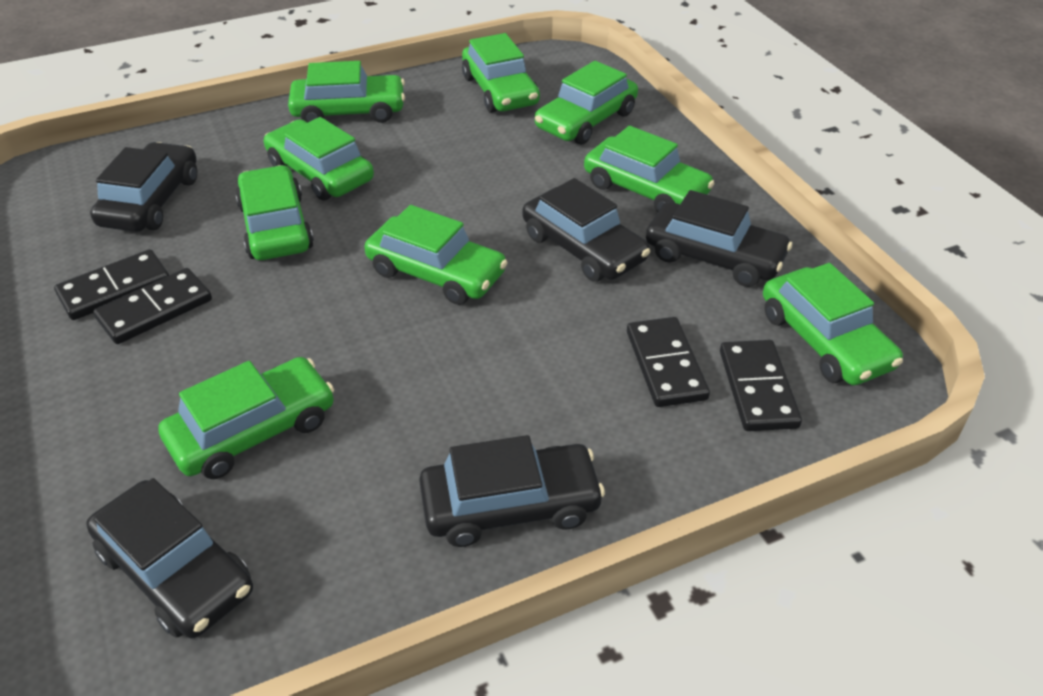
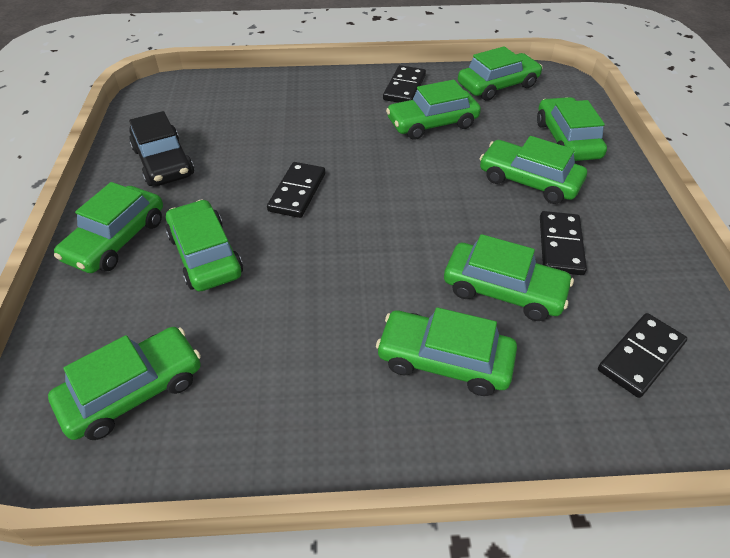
black car: [86,478,253,638] [90,142,197,232] [419,435,605,547] [522,178,650,282] [646,190,792,287] = 5 -> [129,111,194,186] = 1

